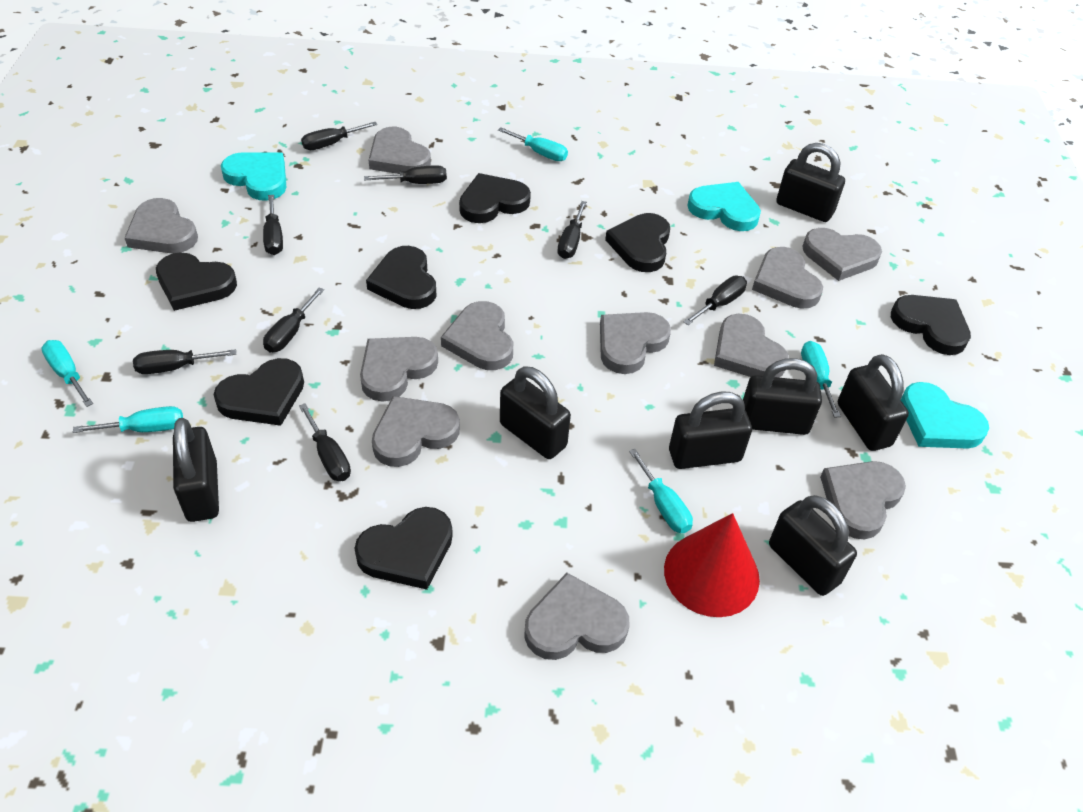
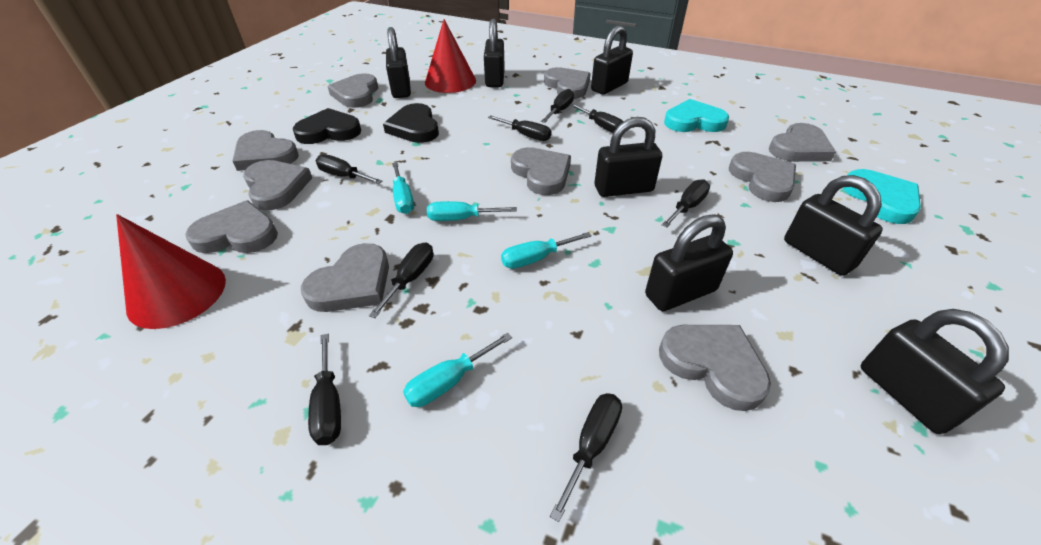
black heart: [156,252,237,311] [214,358,304,426] [354,507,453,590] [366,246,436,309] [459,173,531,223] [605,213,670,272] [891,295,971,355] = 7 -> [293,108,361,144] [383,103,439,143] = 2
grey heart: [125,198,198,253] [360,337,438,402] [369,127,431,174] [372,396,460,467] [441,301,513,370] [524,573,630,660] [600,312,671,374] [714,314,789,378] [752,247,823,309] [802,228,882,281] [820,461,906,539] = 11 -> [185,200,278,253] [232,130,299,171] [243,160,312,211] [301,243,389,312] [327,73,378,108] [511,147,571,195] [544,67,591,99] [659,325,771,411] [729,152,796,202] [769,123,836,162] = 10
red cone: [664,513,760,617] = 1 -> [116,214,226,329] [425,19,476,93] = 2
turquoise heart: [221,152,286,201] [687,182,761,231] [901,382,989,449] = 3 -> [664,99,729,132] [843,169,921,224] = 2
turquoise screwdriver: [41,340,93,407] [73,406,183,433] [498,127,568,161] [629,449,693,533] [801,341,841,418] = 5 -> [392,162,414,214] [403,332,512,407] [427,201,517,221] [501,232,592,269] = 4

